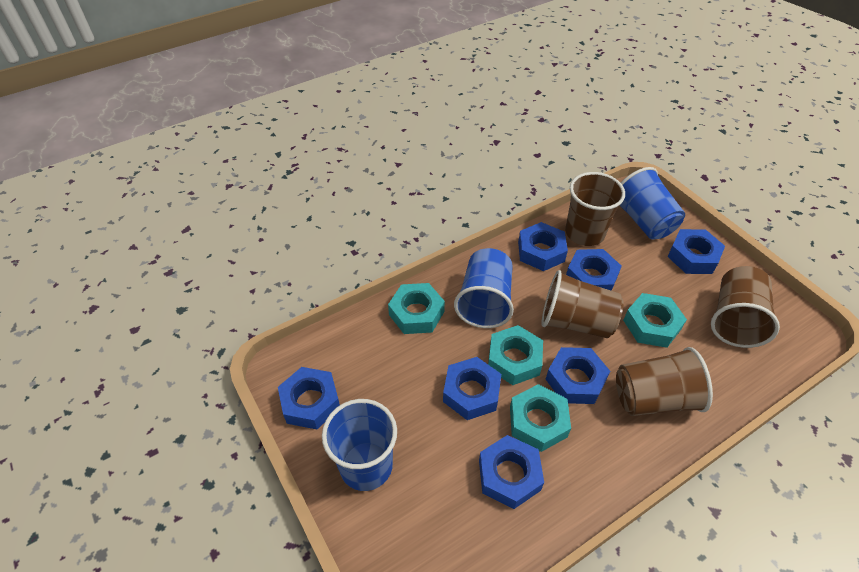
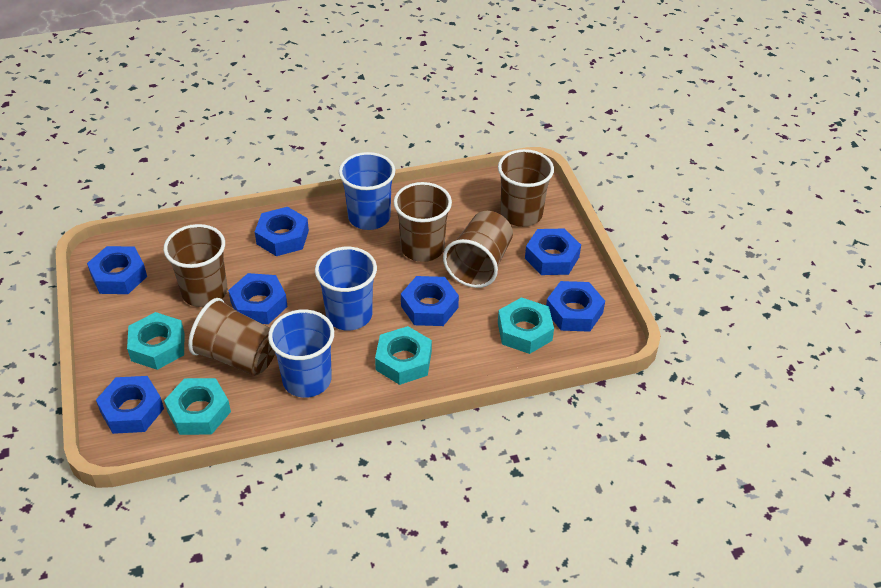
brown cup: [541,270,623,338] [565,172,625,246] [616,347,713,416] [711,266,780,348] = 4 -> [164,224,227,307] [188,298,275,376] [394,182,452,262] [443,211,513,288] [498,149,554,227] = 5

